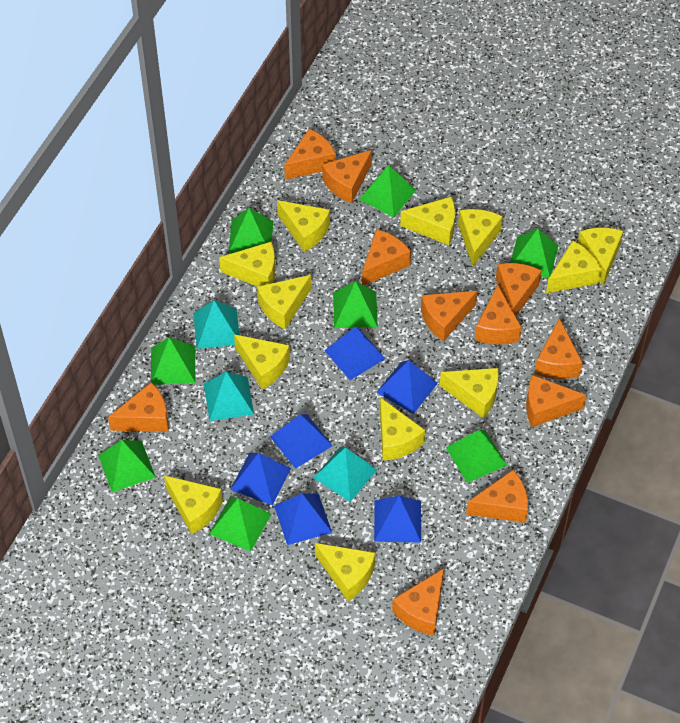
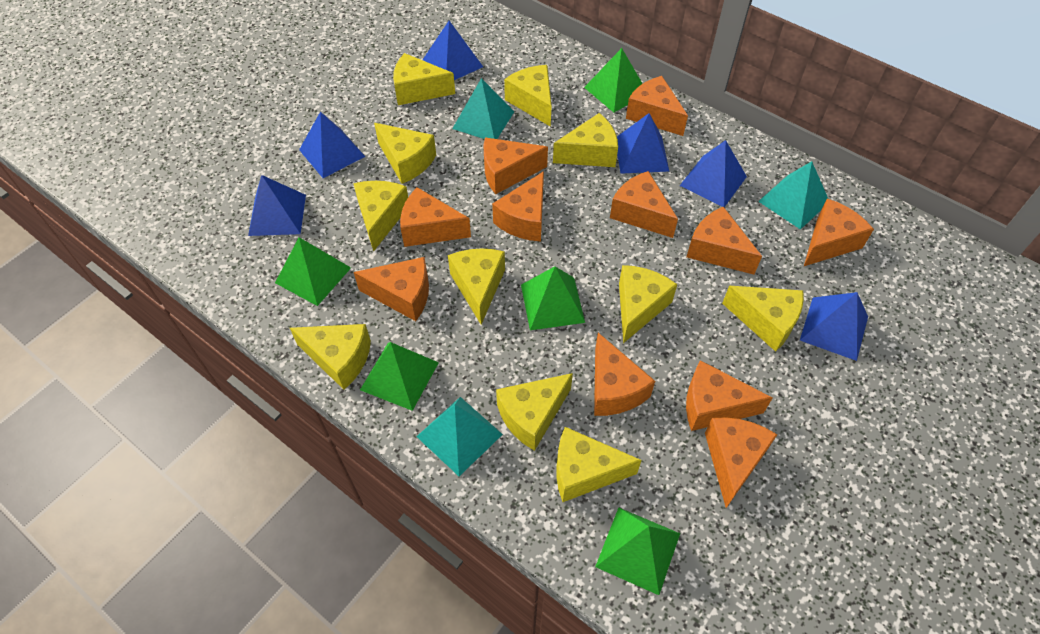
green pyramid: [98,440,156,492] [151,337,195,385] [209,497,271,552] [228,208,273,254] [333,281,378,328] [359,165,416,218] [446,430,507,483] [510,228,559,278] = 8 -> [275,237,351,306] [360,342,439,411] [521,266,585,330] [584,48,643,113] [595,507,680,595] = 5
yellow cheese: [164,475,223,535] [219,242,275,286] [234,334,290,389] [257,275,311,329] [277,200,330,252] [315,543,375,601] [380,397,425,461] [400,197,455,245] [440,368,499,418] [458,209,503,266] [546,241,602,293] [578,228,623,285] = 12 -> [290,324,371,390] [353,181,408,252] [374,123,436,184] [393,53,455,105] [448,249,505,325] [496,373,573,451] [504,65,551,127] [553,113,618,167] [556,427,642,502] [619,265,677,343] [722,286,804,352] = 11

